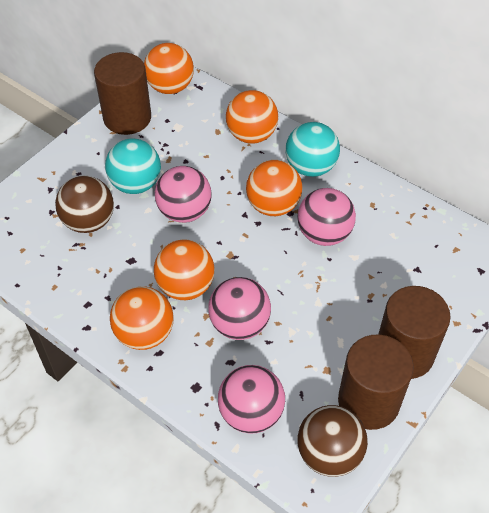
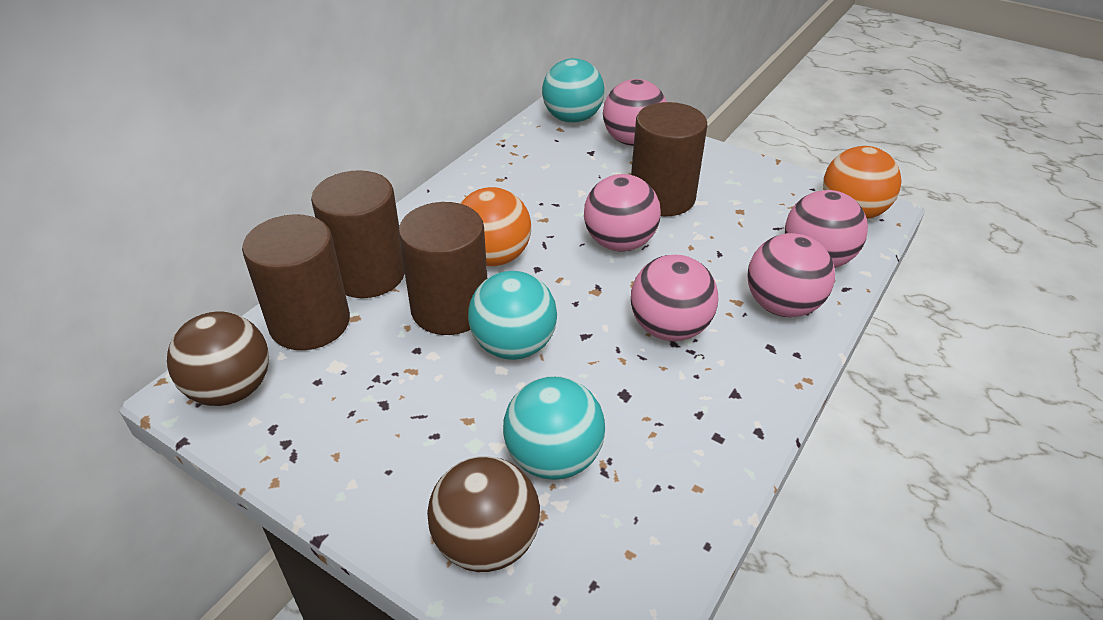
brown cylinder: [94,52,151,135] [338,334,414,430] [379,286,451,379] = 3 -> [242,214,350,350] [311,170,405,298] [398,202,487,335] [631,102,707,216] = 4
orange ball: [110,286,174,350] [144,43,194,94] [154,240,215,300] [226,90,278,144] [246,160,303,216] = 5 -> [460,187,531,266] [823,146,902,219] = 2
pink ball: [155,166,212,223] [208,277,271,340] [218,365,285,434] [298,188,356,246] = 4 -> [584,174,661,251] [603,79,666,146] [631,255,718,341] [747,233,835,317] [785,190,868,268] = 5
turquoise ball: [105,138,161,194] [286,122,340,177] = 2 -> [468,271,557,360] [503,376,605,480] [542,58,605,123] = 3

